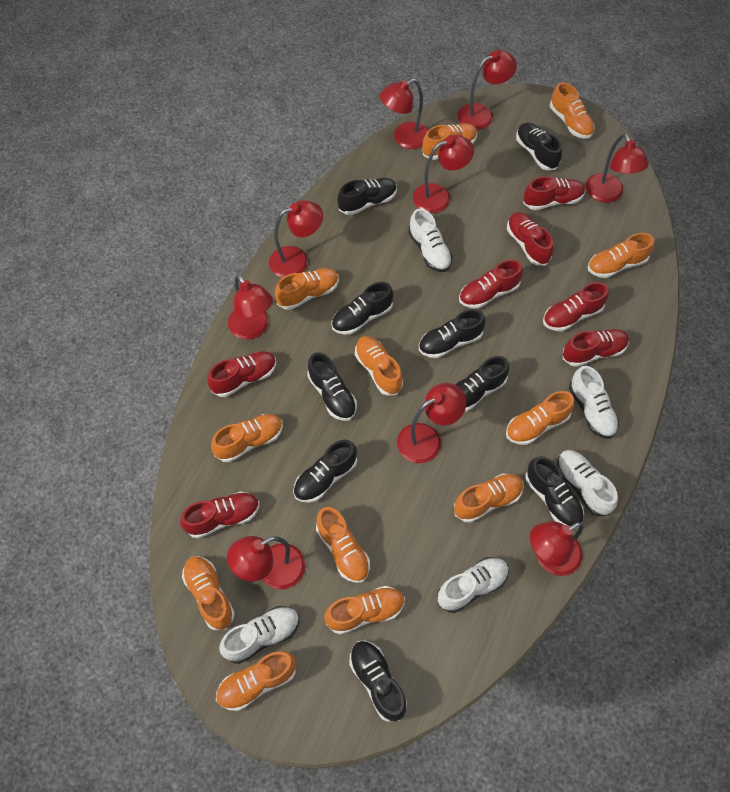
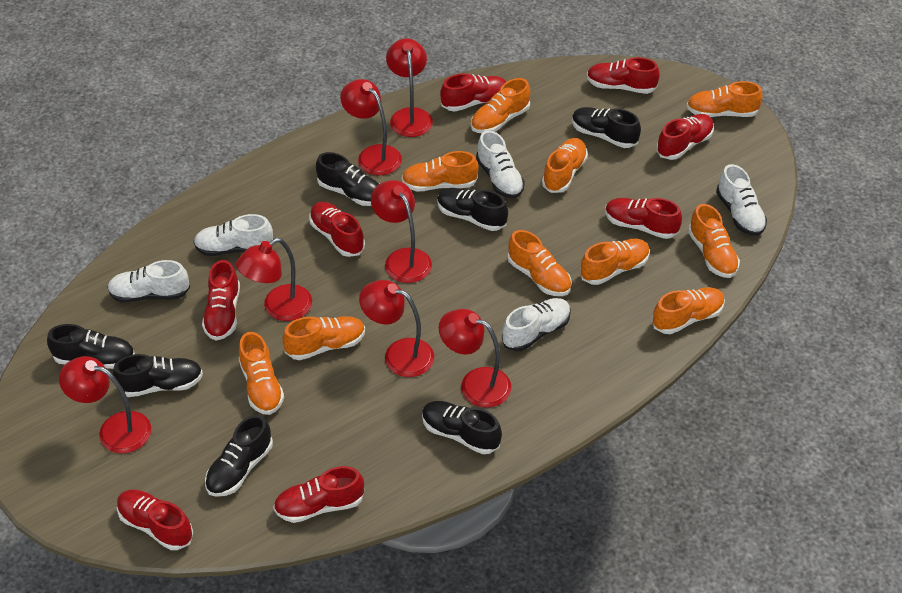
black shoe: [293,440,357,503] [307,352,357,421] [331,282,393,335] [337,178,397,215] [349,641,407,722] [419,309,486,358] [455,356,509,412] [516,123,562,170] [525,456,584,528] = 9 -> [47,324,135,369] [113,354,203,397] [205,415,273,497] [316,152,379,206] [422,401,502,454] [437,188,508,231] [572,107,641,148] = 7
orange shoe: [182,556,235,630] [211,414,283,462] [216,651,296,711] [275,268,339,310] [316,507,370,583] [324,586,405,635] [355,336,403,396] [422,123,477,160] [454,473,524,523] [506,391,574,445] [550,82,595,139] [588,233,654,278] = 12 -> [239,332,284,415] [282,316,365,360] [402,151,479,191] [471,78,530,133] [508,230,571,296] [542,138,588,193] [580,239,650,285] [652,287,725,334] [687,81,763,117] [688,204,740,278] = 10
red lamp: [227,536,306,589] [228,275,273,339] [269,200,323,278] [380,79,428,149] [397,383,466,463] [413,135,474,213] [457,50,517,130] [530,521,584,576] [586,134,649,203] = 9 -> [59,356,151,454] [236,238,312,321] [340,79,402,175] [359,280,434,377] [371,180,432,283] [386,38,433,137] [439,309,511,407] = 7
red shoe: [180,491,260,539] [207,351,276,397] [459,260,523,309] [507,212,554,265] [523,176,585,210] [543,282,609,332] [563,329,629,367] = 7 -> [117,490,193,550] [202,260,240,341] [273,466,364,523] [309,202,365,257] [440,73,506,112] [587,57,660,94] [605,198,682,239] [656,114,714,160] = 8

